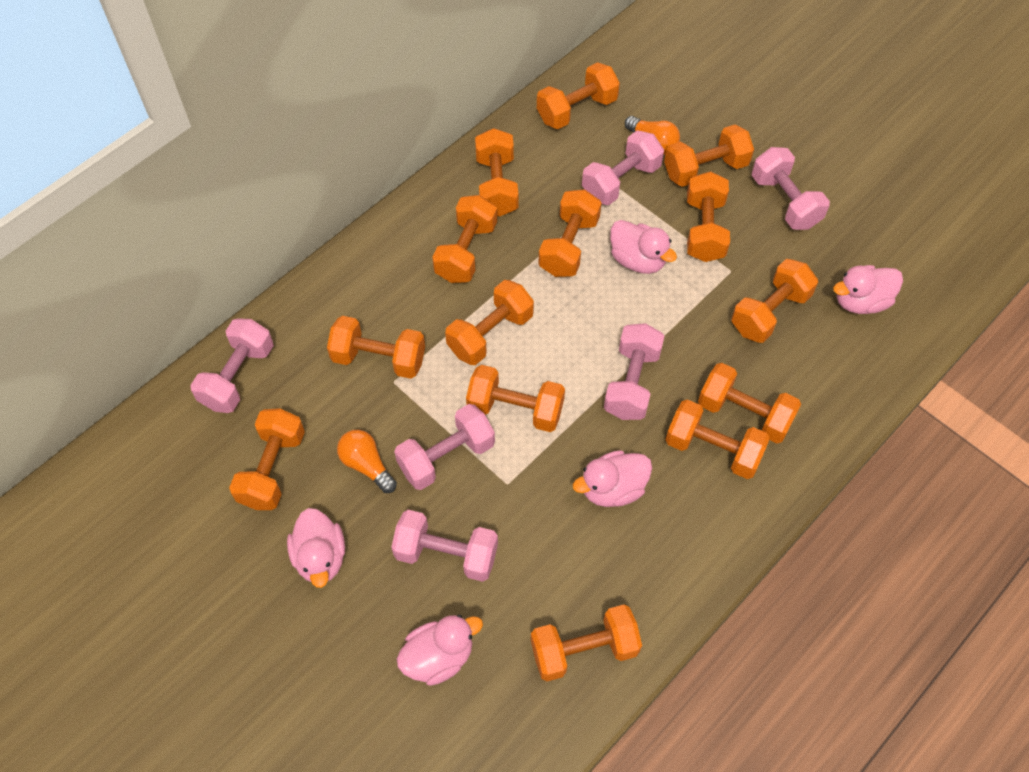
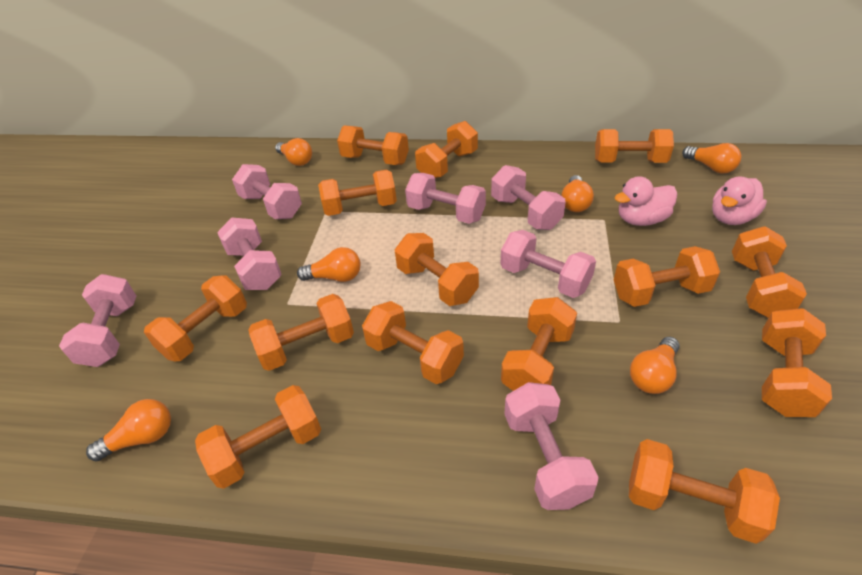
orange light bulb: [337,430,397,493] [625,116,680,155] = 2 -> [86,399,171,461] [275,138,312,166] [297,247,360,282] [561,175,594,212] [630,337,680,394] [682,143,741,174] = 6
pink duck: [287,508,345,588] [397,615,483,686] [573,450,652,507] [610,220,677,274] [833,265,903,314] = 5 -> [614,176,677,226] [712,176,767,225] = 2
pink dumbbell: [190,318,274,413] [391,510,498,582] [394,404,495,490] [582,130,664,205] [604,323,665,420] [752,147,830,230] = 6 -> [59,274,136,367] [217,218,282,290] [232,164,302,219] [405,173,486,224] [491,165,566,230] [500,230,596,298] [504,382,599,510] = 7

